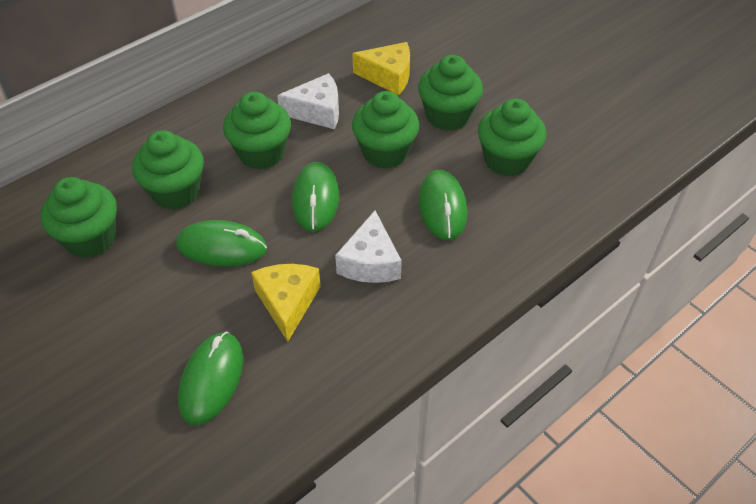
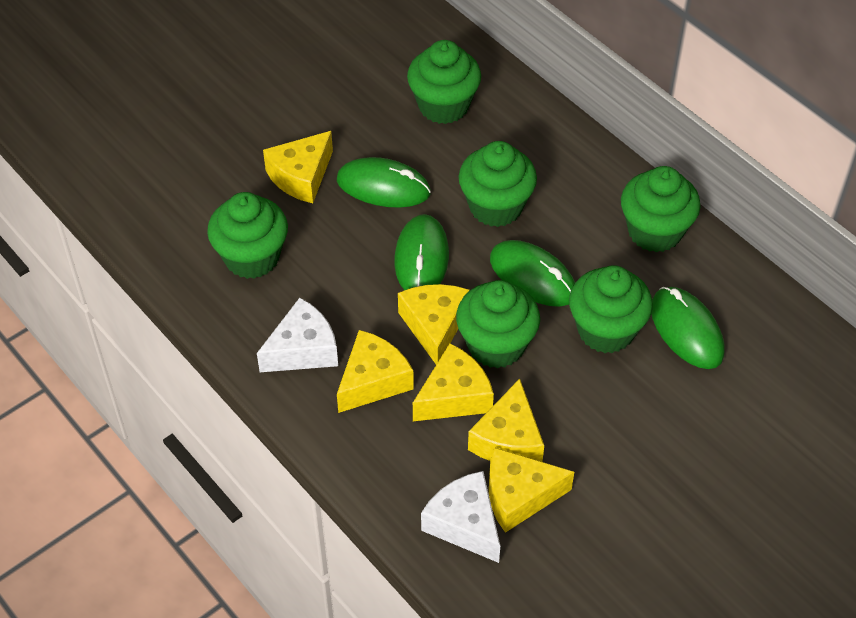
yellow cheese: [251,264,321,342] [352,42,410,95] = 2 -> [263,131,333,203] [337,330,414,413] [398,284,469,364] [413,343,494,421] [468,379,544,462] [489,447,574,533] = 6

